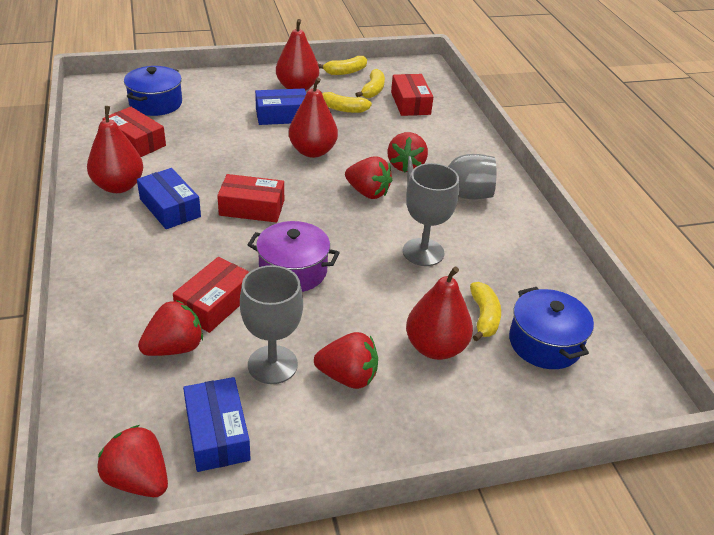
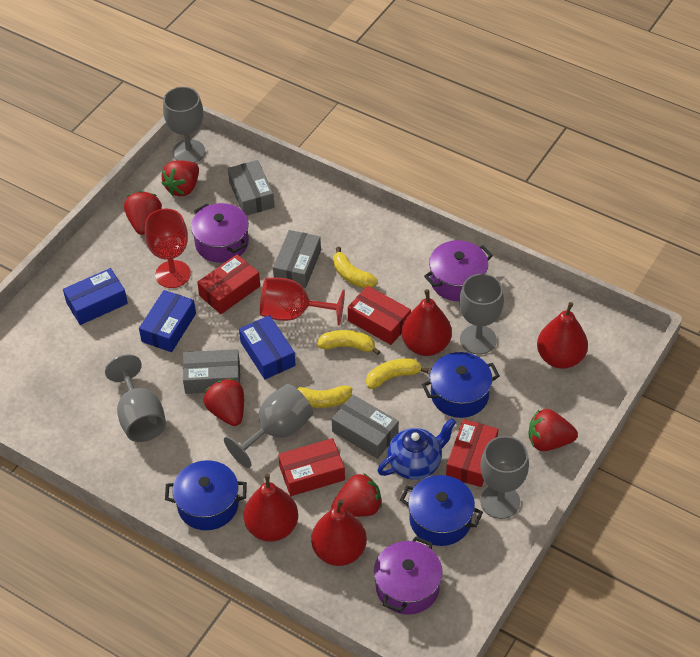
blue pot: [124,66,182,116] [509,287,594,369] = 2 -> [165,460,247,530] [400,475,483,546] [422,352,500,418] = 3
blue teapot: none = 0 -> [378,418,456,480] = 1
grey box: none = 0 -> [183,349,240,394] [228,160,275,216] [273,230,321,288] [332,395,399,459] = 4
grey goblet: [240,265,303,384] [403,163,459,266] [407,154,496,199] = 3 -> [105,355,166,442] [163,87,205,163] [224,384,313,468] [459,274,504,355] [480,436,529,519] = 5
purple pot: [247,221,340,292] = 1 -> [191,203,249,263] [374,536,443,615] [424,240,493,301] = 3
red goblet: none = 0 -> [145,209,191,288] [260,278,345,326] = 2

